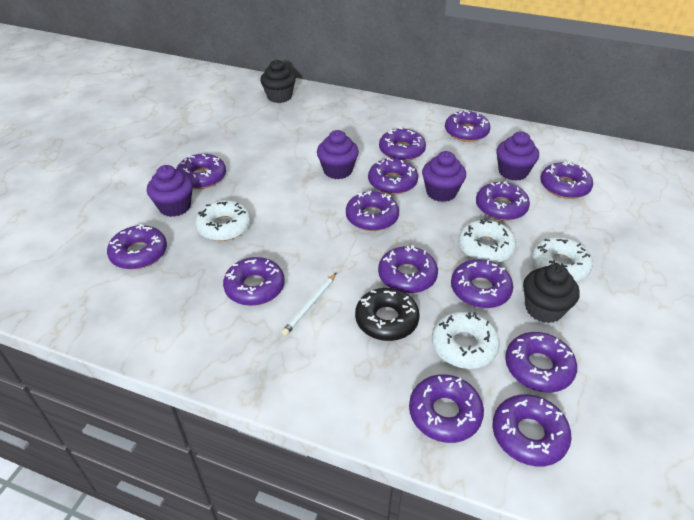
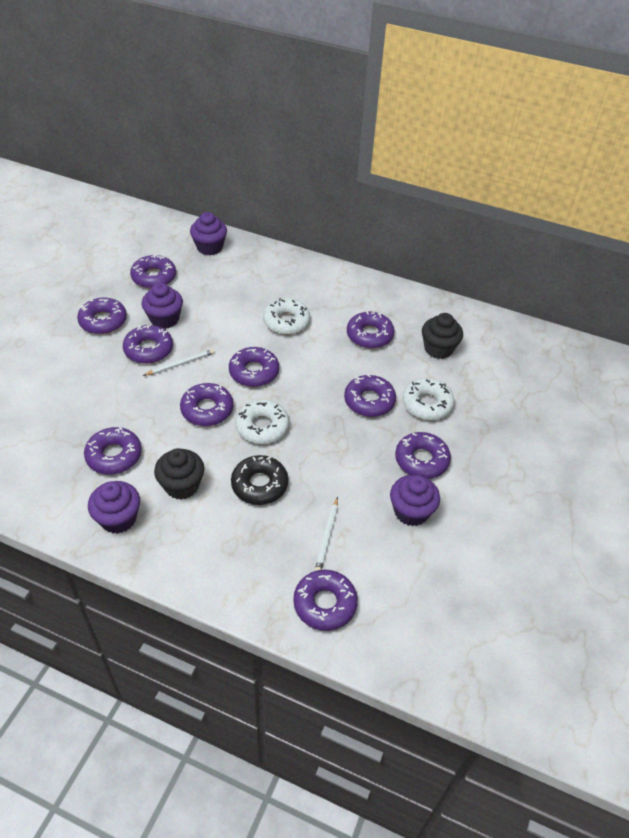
purple donut: [107,224,167,269] [176,154,226,189] [223,257,285,306] [346,191,399,231] [368,157,418,194] [378,245,438,293] [379,127,426,161] [409,374,484,443] [445,110,490,142] [451,259,513,308] [476,181,530,221] [493,394,572,467] [505,332,577,393] [540,161,593,199] = 14 -> [77,298,127,334] [84,427,142,475] [123,325,173,364] [130,254,176,289] [180,383,233,426] [229,347,279,387] [293,570,358,631] [344,374,396,417] [347,311,395,349] [395,432,451,479] = 10
white donut: [195,200,251,241] [432,312,500,369] [458,218,516,263] [532,237,593,282] = 4 -> [235,400,289,444] [263,298,310,335] [402,378,455,420] = 3
white pencil: [282,273,336,336] = 1 -> [143,349,215,376] [315,497,338,571] = 2

